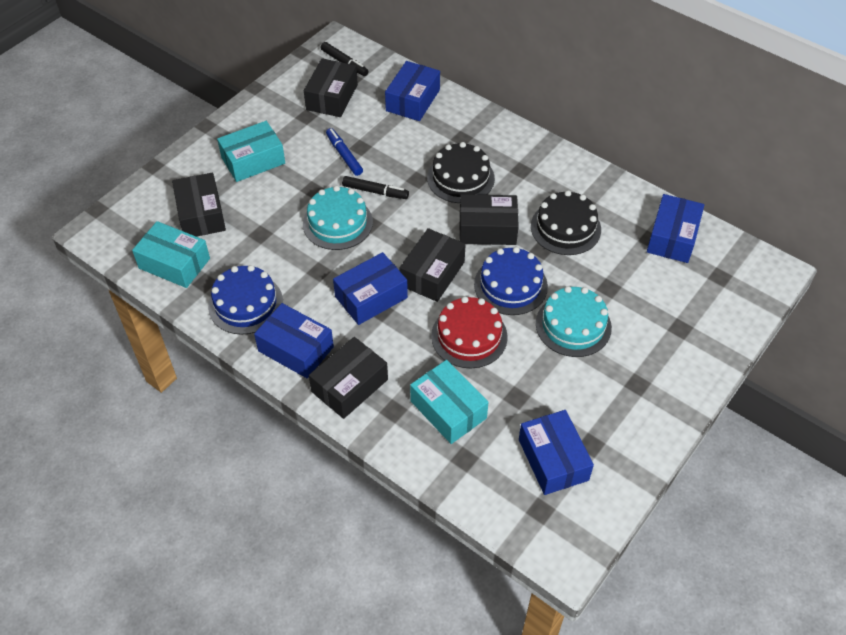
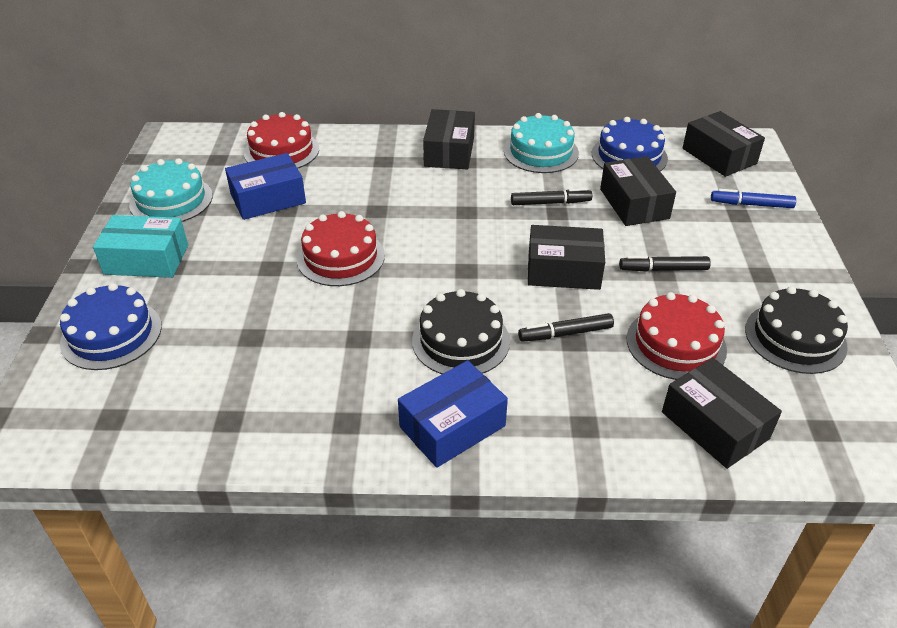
black marker: [320,42,368,76] [342,176,409,199] = 2 -> [511,188,592,205] [518,313,614,342] [619,256,711,272] = 3
blue box: [254,303,334,378] [333,252,408,325] [385,61,440,121] [519,410,594,495] [647,194,704,263] = 5 -> [225,153,306,220] [398,360,508,468] = 2
red cake: [431,296,508,368] = 1 -> [244,112,319,169] [297,211,385,286] [627,292,727,380] = 3
turquoise box: [132,221,210,288] [217,121,285,182] [410,360,489,444] = 3 -> [93,215,188,278] = 1

